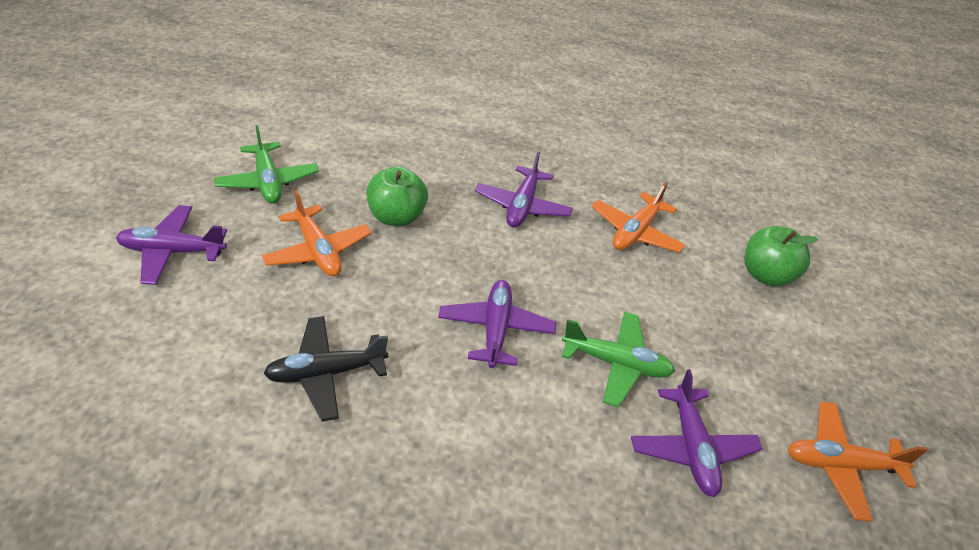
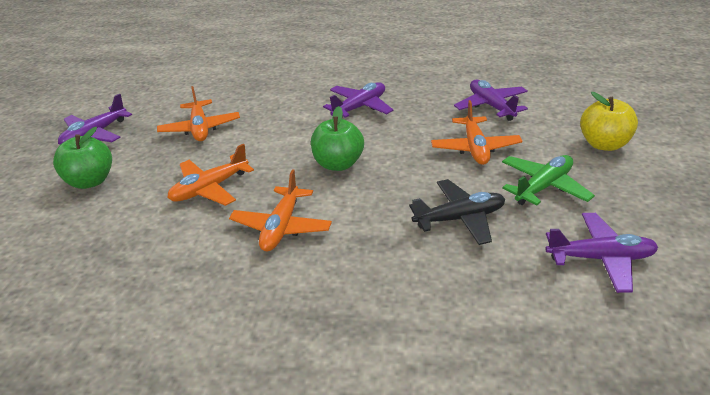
green plane: [214,125,319,204] [562,312,675,407] = 2 -> [502,155,595,205] = 1
orange plane: [261,190,372,276] [591,182,685,253] [788,402,928,522] = 3 -> [157,86,240,141] [167,144,254,206] [229,169,332,251] [431,100,522,165] = 4
yellow apple: none = 0 -> [580,92,638,151] = 1

